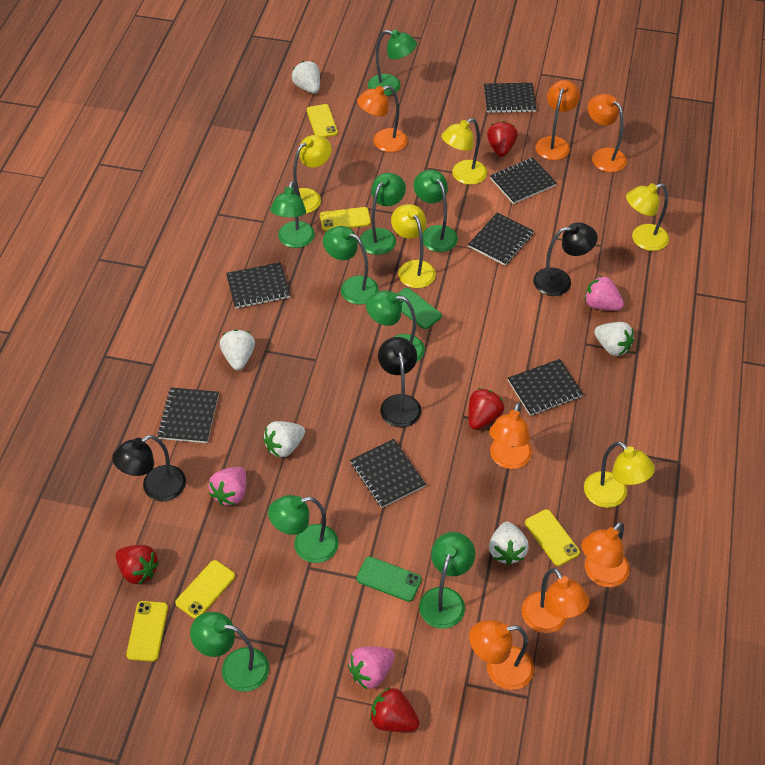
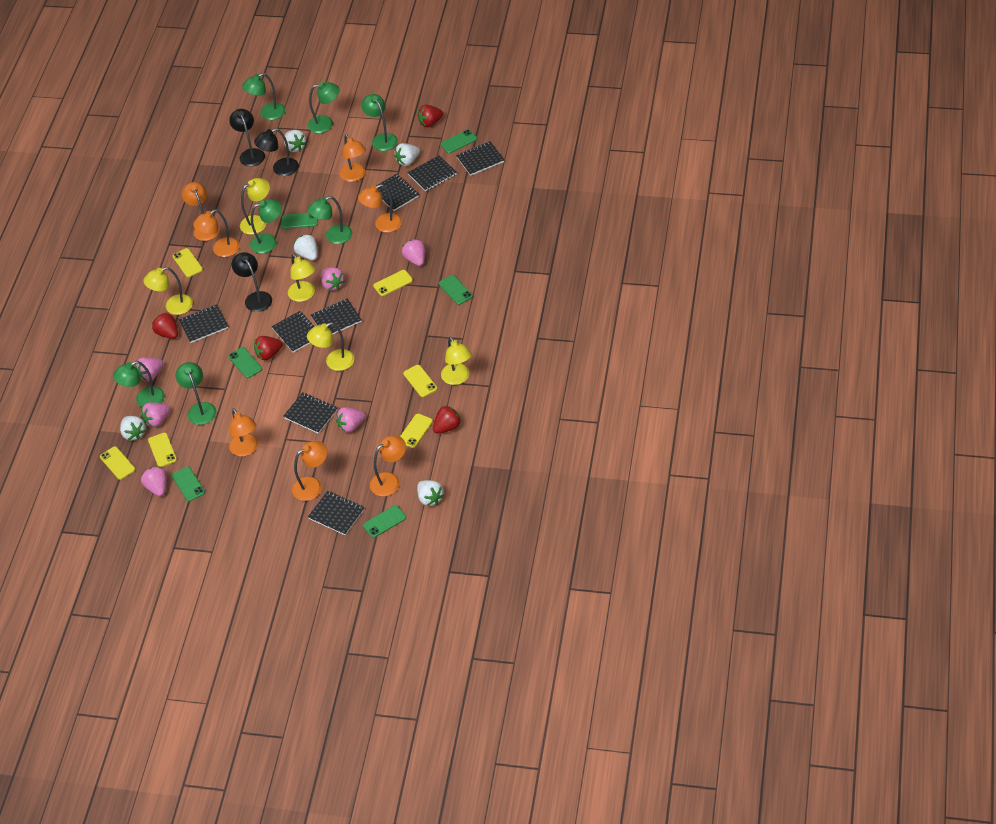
black notebook: [157,387,219,443] [226,262,290,309] [350,439,426,508] [468,213,534,265] [484,83,536,113] [490,158,557,204] [508,359,583,416] = 7 -> [179,304,228,343] [272,311,314,353] [283,393,338,434] [308,491,365,535] [311,299,362,335] [376,174,419,211] [407,155,457,191] [456,141,504,176] = 8
green lamp: [190,612,269,692] [268,495,339,563] [270,181,315,248] [323,226,379,305] [360,173,406,255] [366,290,425,362] [368,30,417,96] [413,170,458,252] [419,532,475,629] = 9 -> [113,361,165,408] [175,362,216,425] [242,73,285,120] [250,199,282,254] [308,82,339,133] [308,196,352,244] [361,94,398,151] = 7
green phone: [356,556,422,602] [397,288,442,329] = 2 -> [172,467,205,502] [228,347,262,378] [282,213,318,229] [363,505,406,538] [439,275,473,305] [440,130,477,154] = 6
pink strawberry: [209,467,246,505] [348,646,395,690] [585,276,624,310] = 3 -> [135,357,163,381] [141,402,170,427] [141,466,167,496] [321,267,345,291] [336,407,365,433] [402,239,425,266] = 6
yellow phone: [126,601,168,662] [175,560,235,619] [307,104,338,137] [320,207,371,231] [525,509,580,566] = 5 -> [100,446,135,480] [148,433,177,467] [172,248,203,277] [373,270,413,296] [400,414,433,448] [403,365,437,397] = 6

